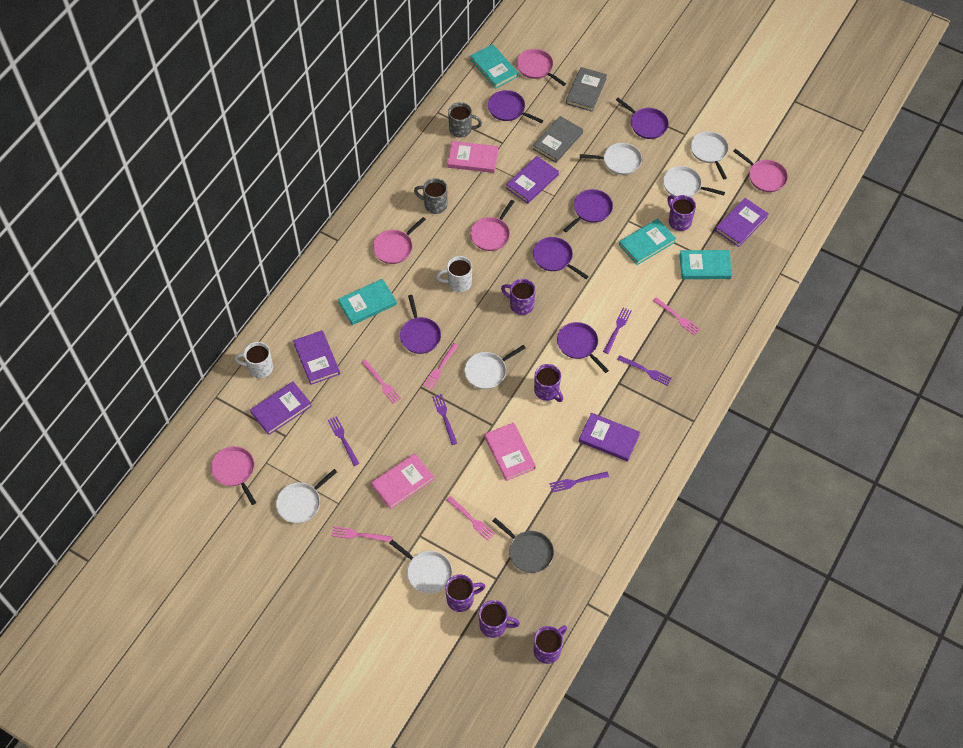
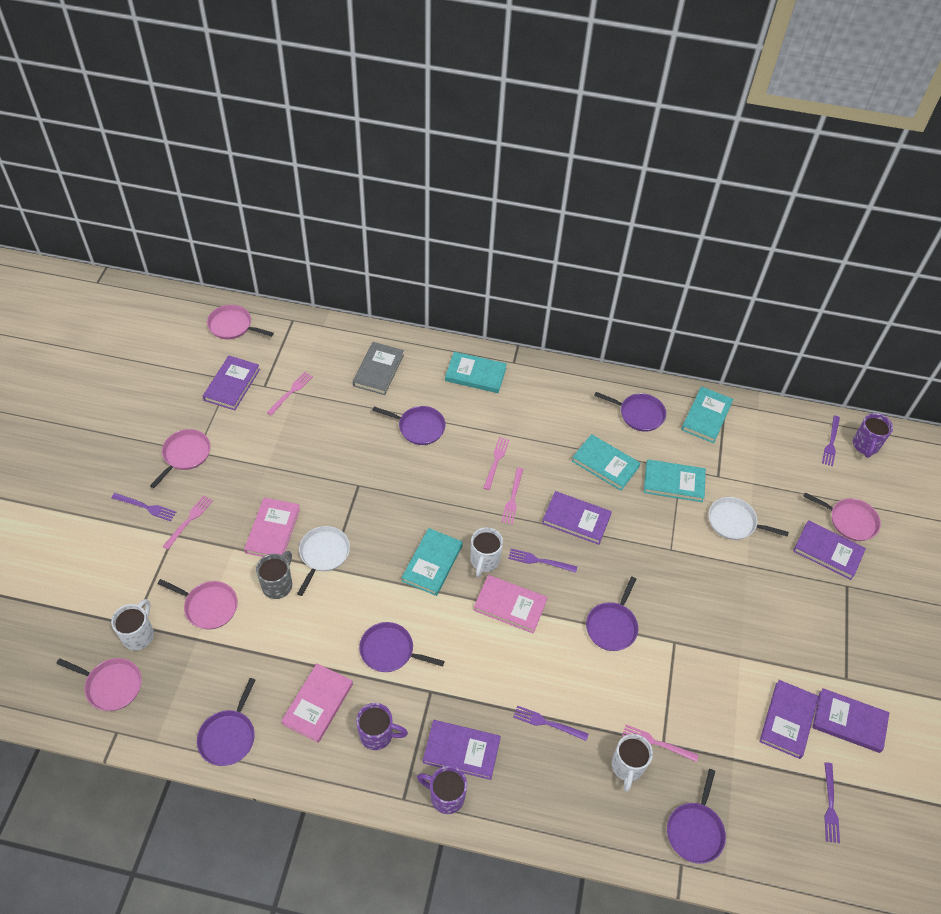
grey book: [533,116,583,163] [566,67,607,112] = 2 -> [353,342,404,395] = 1
grey mug: [414,178,447,214] [448,102,482,138] = 2 -> [256,551,292,599] = 1
grey pan: [492,518,554,573] = 1 -> none = 0
purple book: [250,381,312,435] [293,330,340,385] [506,156,559,204] [579,413,640,461] [715,198,769,247] = 5 -> [203,356,260,410] [423,720,501,780] [542,491,612,545] [759,680,819,759] [793,520,866,580] [812,688,889,753] = 6
purple mug: [445,574,486,612] [479,600,520,638] [501,279,536,315] [534,364,563,402] [534,625,567,664] [668,195,696,231] = 6 -> [356,703,408,750] [417,766,467,814] [853,413,893,458] = 3
turquoise book: [338,279,397,325] [470,44,518,89] [619,219,676,265] [679,250,732,279] = 4 -> [402,528,463,596] [445,352,507,393] [572,434,640,491] [644,459,706,502] [681,387,733,443] = 5
white mug: [234,342,273,378] [436,256,472,292] = 2 -> [111,599,154,650] [470,527,503,577] [612,734,653,792] = 3
white pan: [276,469,337,523] [389,539,452,594] [464,345,526,389] [580,143,642,175] [663,166,725,197] [690,131,729,179] = 6 -> [297,526,350,596] [709,497,789,540] = 2

